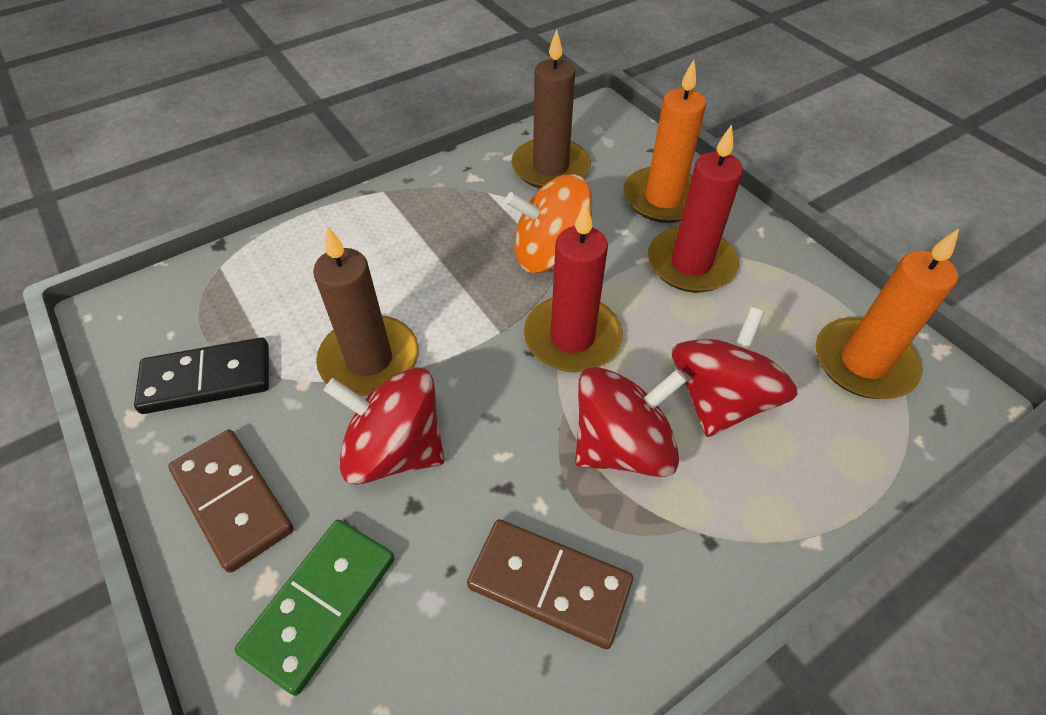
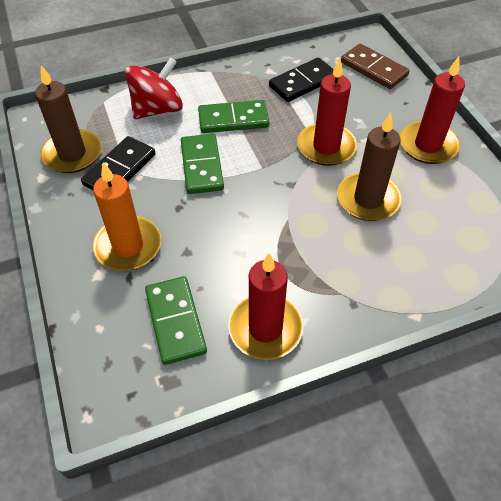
black domino: [134,338,269,414] = 1 -> [81,136,155,190] [269,57,334,102] = 2
brown domino: [168,429,294,573] [467,519,633,649] = 2 -> [341,44,410,89] = 1
green domino: [235,520,395,696] = 1 -> [145,276,207,365] [181,134,224,194] [198,100,269,133] = 3
orange candle: [624,60,706,223] [816,229,959,399] = 2 -> [93,162,161,271] = 1
orange spinning top: [505,175,592,273] = 1 -> none = 0
red candle: [524,202,623,372] [648,124,743,293] = 2 -> [228,253,303,360] [297,58,357,166] [400,57,465,164] = 3
red spinning top: [324,368,445,484] [575,367,687,477] [672,307,798,437] = 3 -> [125,57,183,119] = 1

